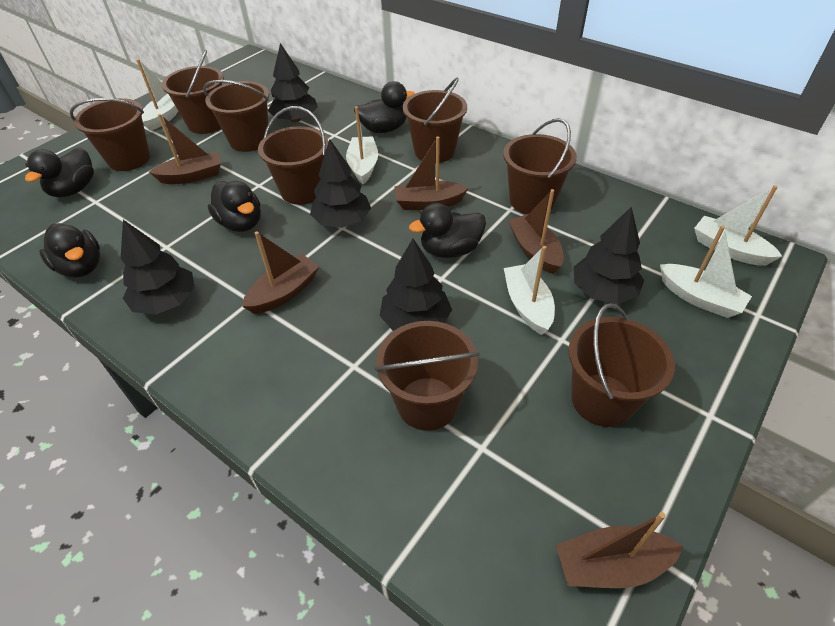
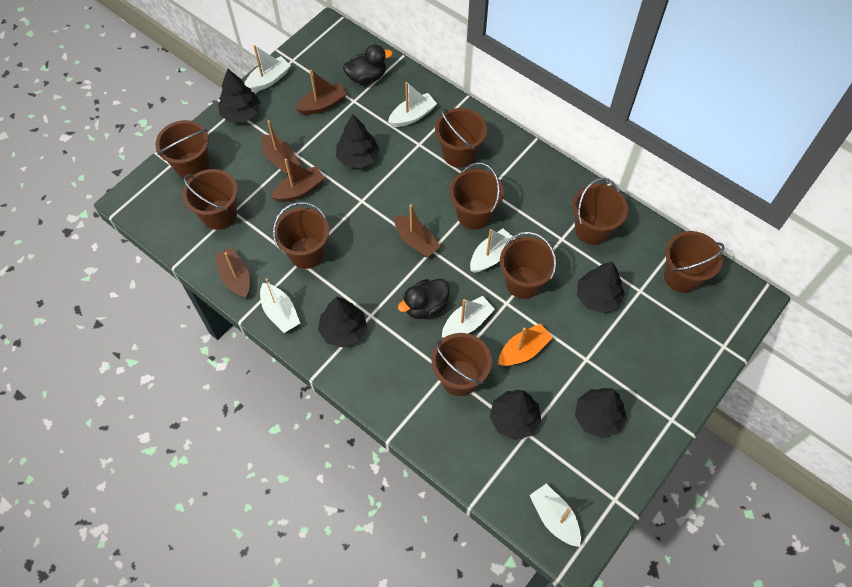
black duck: [25,147,94,197] [39,223,100,278] [208,181,261,232] [354,81,416,133] [409,203,486,258] = 5 -> [343,44,393,85] [398,279,450,319] = 2
black tree: [121,220,195,315] [268,43,318,123] [310,139,371,228] [380,239,452,331] [573,207,644,304] = 5 -> [218,69,261,123] [318,296,367,348] [336,115,379,168] [490,390,541,440] [575,388,627,438] [577,261,625,313] = 6
brown bucket: [70,98,150,171] [162,50,224,134] [203,80,269,152] [258,106,328,205] [375,321,480,431] [403,78,467,163] [503,118,577,214] [568,303,675,427] = 8 -> [155,120,209,180] [182,169,238,230] [273,202,329,269] [431,333,492,396] [435,108,487,168] [449,162,504,230] [500,232,557,299] [572,178,628,245] [664,231,725,293] = 9
orange boat: none = 0 -> [498,323,553,366] = 1
white boat: [137,59,178,131] [346,106,378,184] [504,246,555,335] [660,225,752,318] [694,185,782,266] = 5 -> [245,45,291,92] [260,278,300,333] [388,82,437,127] [442,296,495,338] [470,229,516,273] [530,484,581,547] = 6

